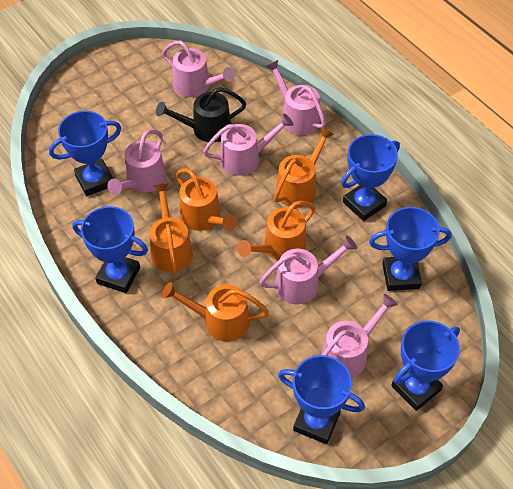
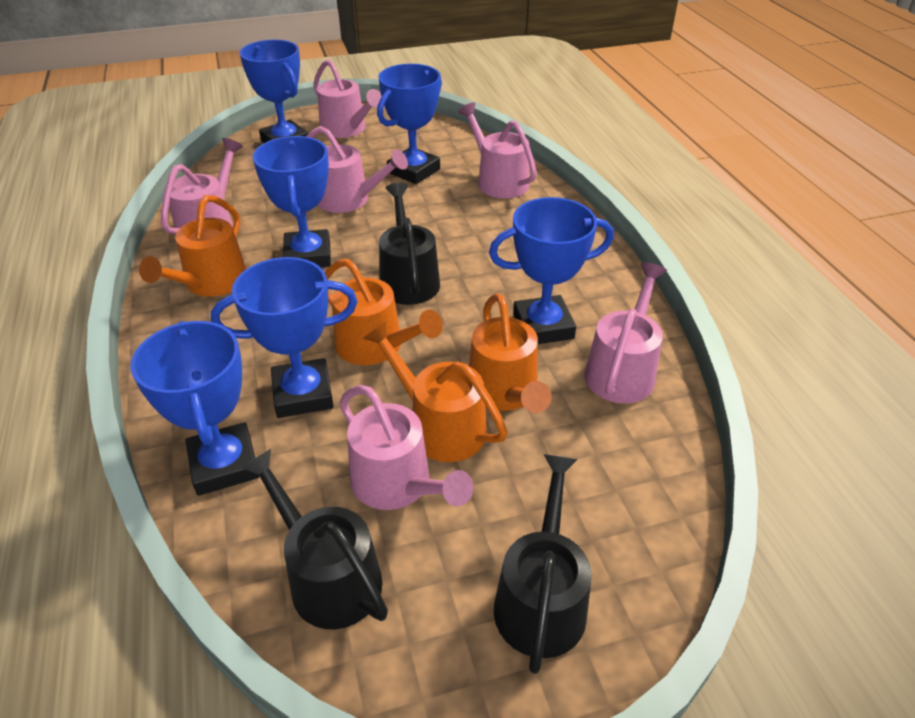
black watering can: [156,87,246,142] = 1 -> [241,449,388,629] [379,183,440,305] [494,454,592,674] = 3
orange watering can: [150,183,193,274] [162,282,269,342] [176,168,238,231] [237,201,315,260] [274,128,334,208] = 5 -> [139,195,246,297] [325,259,443,365] [363,322,508,462] [469,293,552,413] = 4

